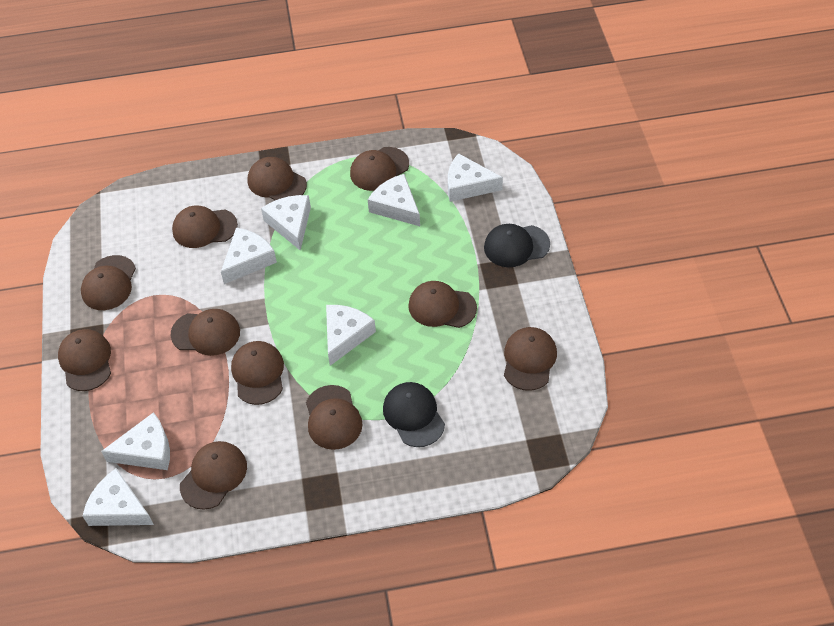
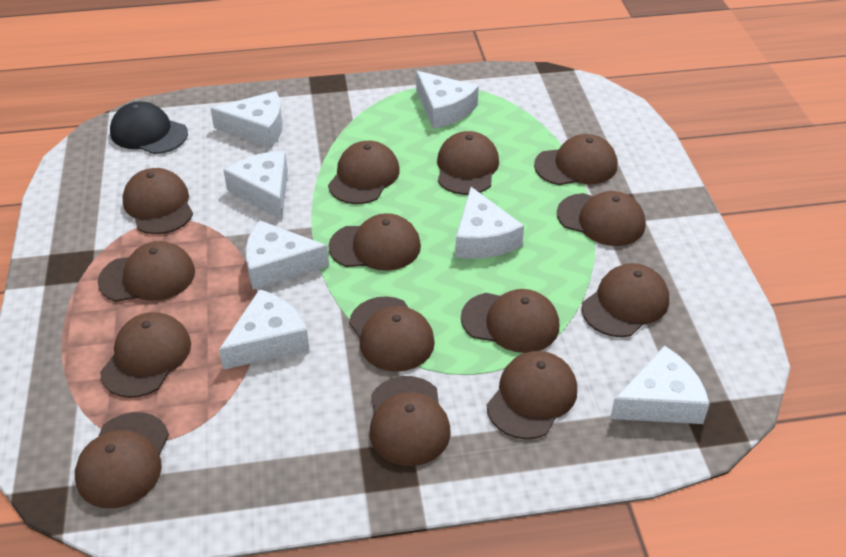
black cap: [383,382,445,447] [484,224,550,267] = 2 -> [110,101,188,154] = 1
brown cap: [58,329,111,391] [81,255,136,310] [170,309,240,356] [172,206,238,248] [180,441,247,510] [231,341,284,405] [248,157,307,200] [306,385,362,450] [350,147,409,191] [408,281,477,328] [504,327,557,391] = 11 -> [75,412,169,508] [98,241,195,302] [100,312,191,398] [122,168,193,234] [328,141,400,204] [329,213,421,271] [349,296,435,372] [370,376,451,466] [437,131,499,195] [461,289,559,353] [487,351,577,439] [534,134,617,185] [557,191,646,246] [582,263,669,337] = 14

